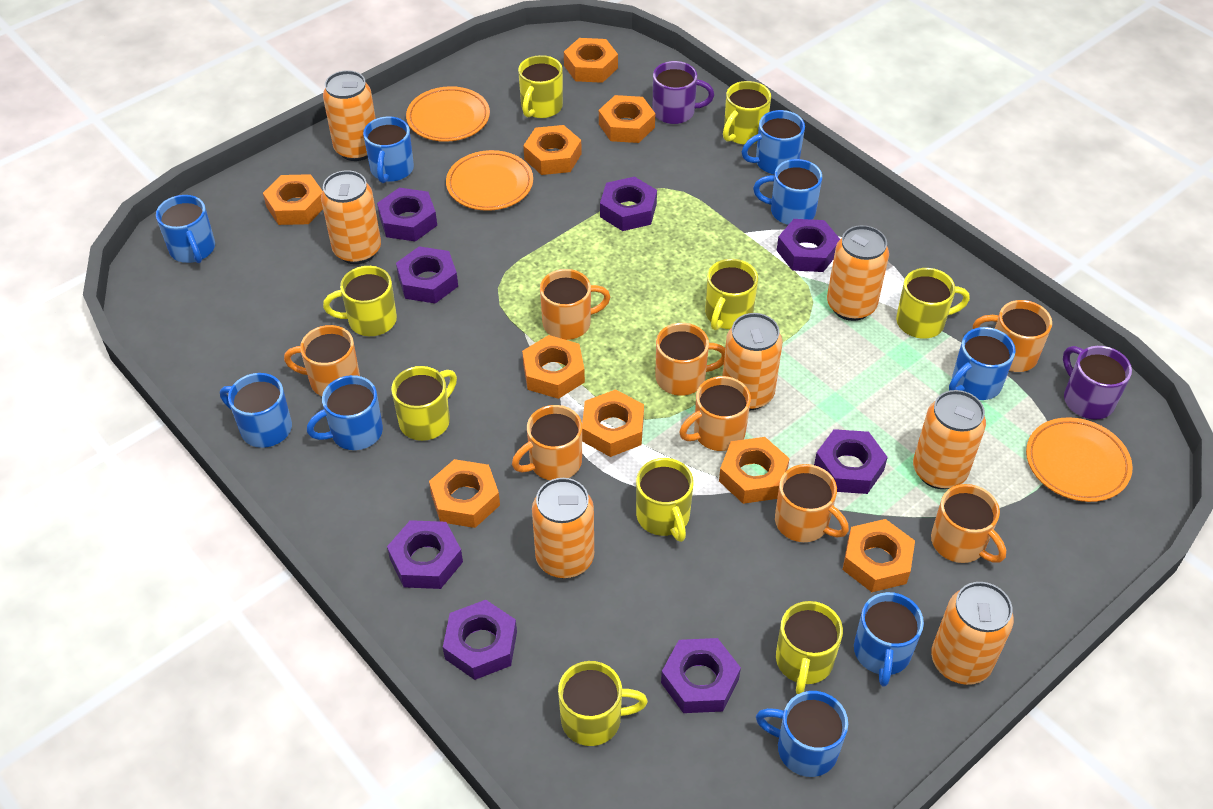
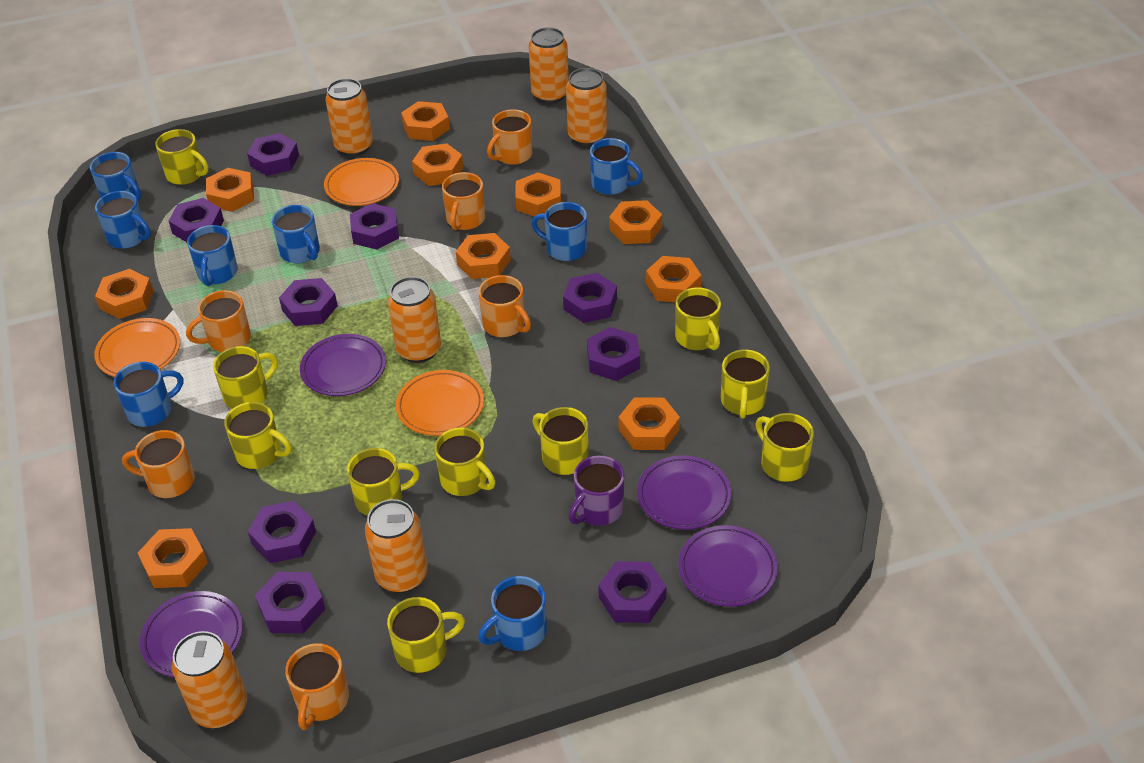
blue mug: [156,195,215,263] [220,373,292,448] [307,375,383,450] [363,116,414,183] [742,110,805,175] [753,159,822,225] [756,691,848,777] [854,592,924,687] [949,327,1016,400] = 9 -> [90,152,141,201] [95,191,151,249] [114,362,183,427] [187,225,238,286] [272,205,320,263] [478,576,547,651] [531,202,587,261] [590,138,643,195] = 8
orange can: [321,170,381,264] [323,70,376,161] [532,478,594,579] [723,313,783,411] [827,225,889,321] [913,390,986,489] [931,582,1014,685] = 7 -> [172,631,247,728] [325,78,373,156] [365,499,428,593] [388,277,441,363] [528,27,569,104] [566,68,607,146] = 6
orange mug: [284,325,360,396] [512,405,582,480] [540,269,610,340] [656,323,725,396] [679,376,751,451] [775,464,849,542] [931,484,1006,563] [973,300,1052,372] = 8 -> [122,430,195,498] [186,290,251,352] [285,643,349,730] [442,172,485,230] [479,275,531,337] [487,109,532,165] = 6
orange nut: [263,174,323,225] [429,459,500,528] [522,335,585,399] [523,125,582,175] [564,38,618,83] [582,389,644,457] [599,95,655,143] [719,437,790,504] [842,519,915,592] = 9 -> [95,269,153,319] [138,528,208,588] [206,168,254,212] [401,101,450,141] [412,143,464,186] [456,233,511,279] [515,172,561,216] [609,200,662,244] [619,397,680,450] [646,256,702,302] = 10
purple mug: [653,61,714,124] [1063,346,1132,419] = 2 -> [569,455,624,526] = 1
purple nut: [377,188,437,242] [387,520,463,589] [396,246,458,304] [443,600,517,680] [600,177,657,231] [661,638,741,713] [777,219,840,272] [814,429,888,494] = 8 -> [169,198,224,242] [247,133,299,176] [248,501,316,563] [255,572,325,633] [279,278,338,326] [350,203,399,250] [563,273,617,323] [587,327,640,381] [598,561,667,623] = 9
purple plate: none = 0 -> [140,591,243,678] [300,334,386,396] [637,455,731,530] [678,525,778,607] = 4
yellow mug: [323,266,397,336] [391,366,457,441] [518,55,563,118] [558,661,648,746] [636,458,694,542] [705,259,758,331] [723,81,771,145] [776,601,843,694] [896,268,970,339] = 9 -> [155,129,209,185] [213,346,278,409] [224,402,292,469] [347,448,420,516] [387,597,465,673] [434,428,495,496] [532,407,588,475] [675,287,721,350] [721,349,770,419] [756,413,814,482] = 10

